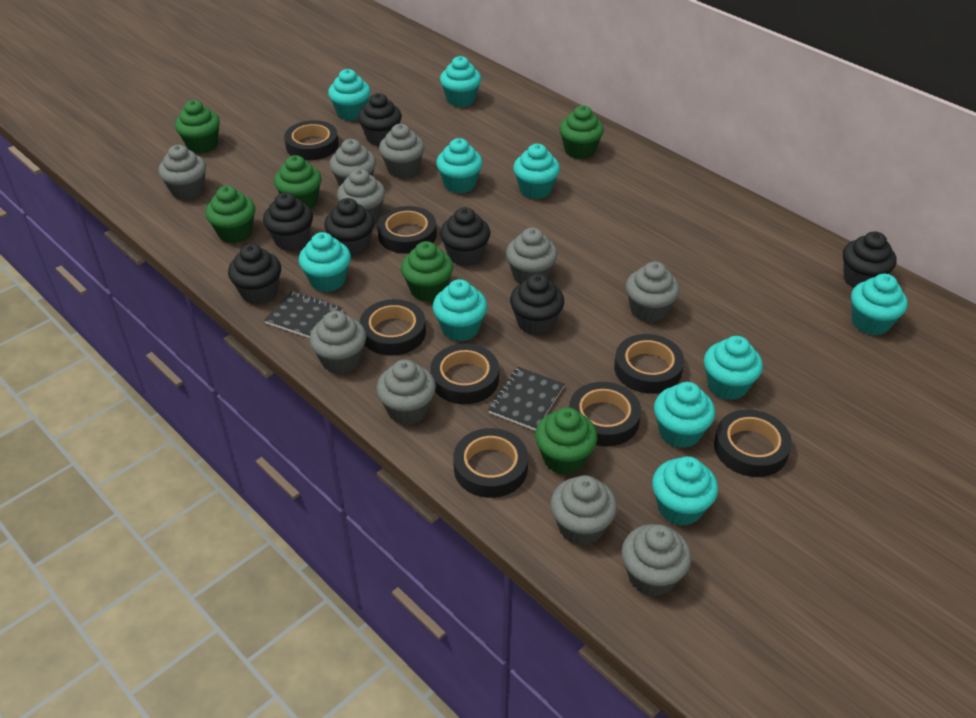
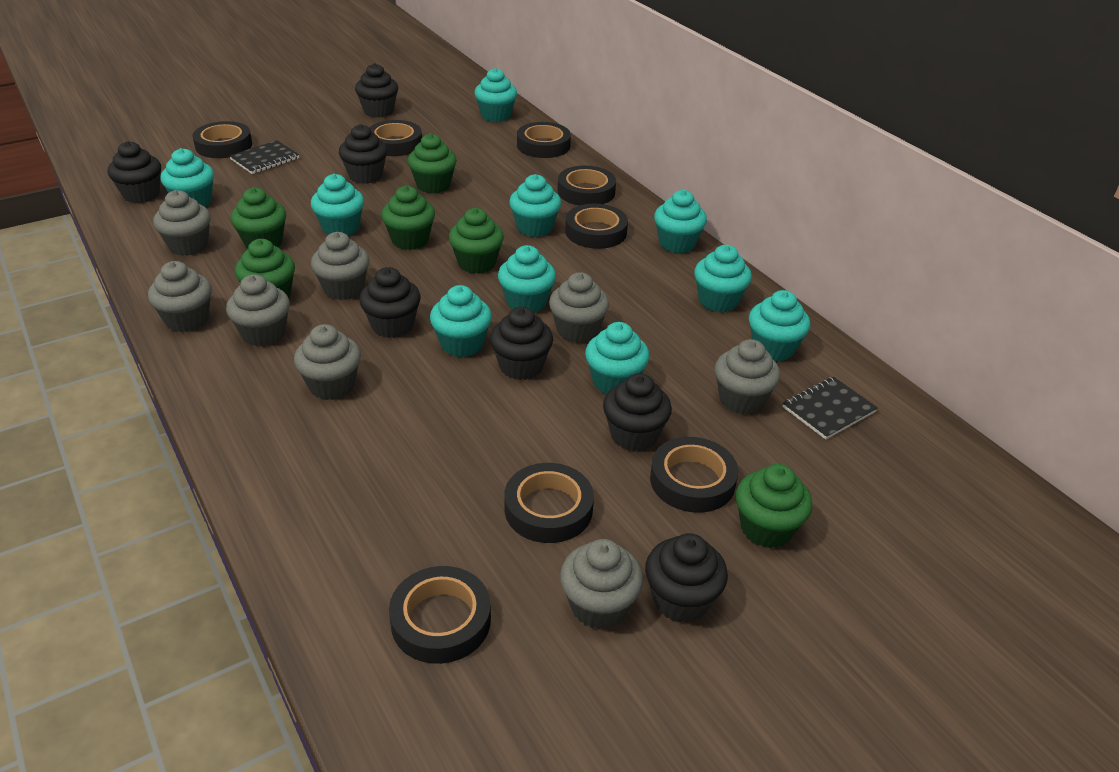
grey cupcake: [158,145,206,200] [309,311,366,374] [330,139,376,187] [337,169,385,222] [376,359,436,425] [379,124,425,178] [506,228,558,284] [550,475,617,546] [621,524,691,597] [626,261,680,323] = 10 -> [148,261,212,332] [153,190,211,256] [226,274,290,347] [294,324,361,400] [311,232,369,300] [549,272,609,343] [560,539,643,629] [714,339,780,414] = 8

